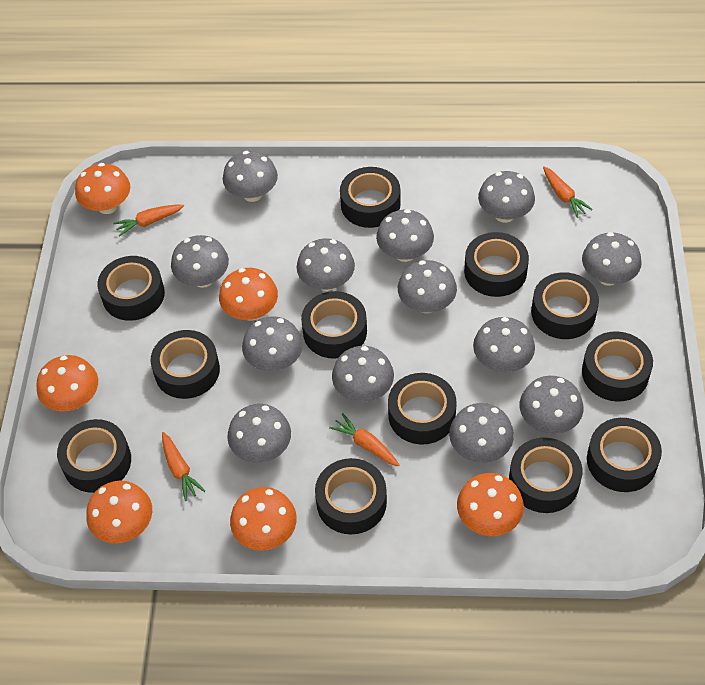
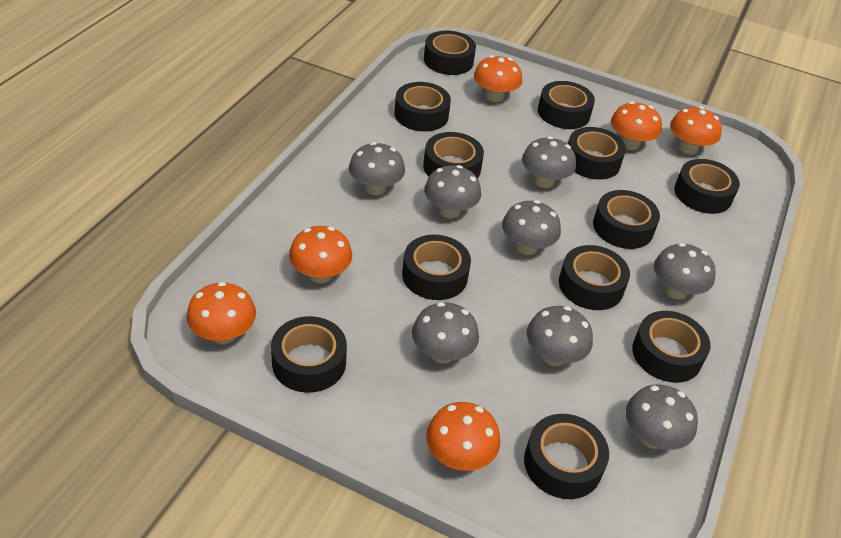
grey mushroom: [171,235,229,288] [223,151,278,202] [227,404,291,463] [242,316,303,371] [296,238,355,291] [332,346,394,402] [376,209,434,262] [398,260,457,313] [449,403,514,463] [473,317,535,372] [478,171,535,223] [520,376,584,434] [582,232,641,286] = 13 -> [349,142,405,195] [412,302,479,364] [424,165,481,218] [502,200,561,255] [522,136,576,188] [527,306,593,366] [626,385,698,450] [654,243,716,300] = 8
orange carrot: [113,205,184,236] [162,432,205,501] [329,413,400,466] [543,166,593,218] = 4 -> none = 0

